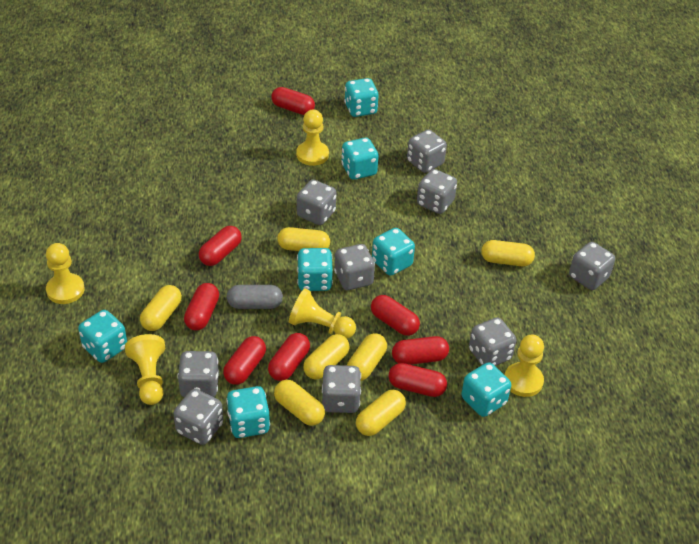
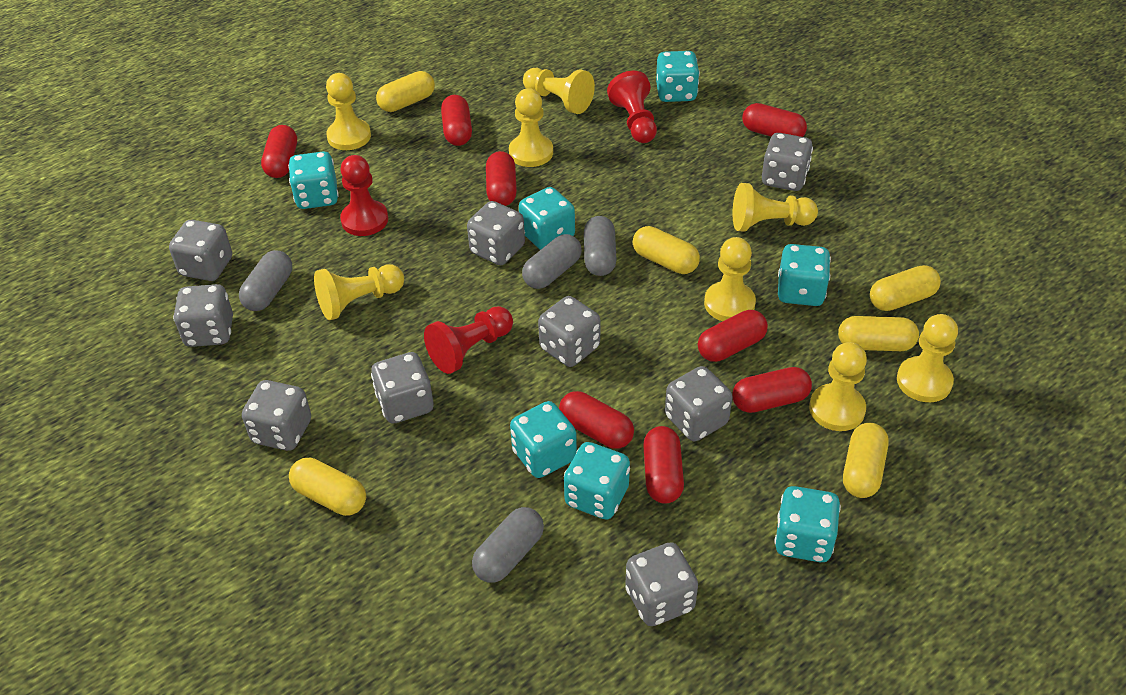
grey capsule: [227,285,283,309] = 1 -> [239,250,292,311] [472,507,544,583] [522,234,582,289] [584,216,617,276] = 4
red pawn: none = 0 -> [340,155,388,236] [424,306,513,374] [607,71,657,143] = 3
yellow capsule: [140,285,182,331] [274,380,325,426] [277,227,330,251] [303,334,350,380] [347,333,387,381] [356,390,406,436] [481,240,535,266] = 7 -> [289,458,366,516] [376,71,435,112] [633,226,700,274] [838,316,919,351] [843,423,889,498] [870,265,941,311] = 6
yellow pawn: [46,243,85,304] [125,334,165,405] [289,288,356,338] [296,110,329,166] [505,335,544,397] = 5 -> [314,264,404,320] [326,73,371,150] [509,88,553,167] [523,68,595,114] [704,237,756,321] [732,183,818,232] [809,342,867,431] [897,314,958,402] = 8

